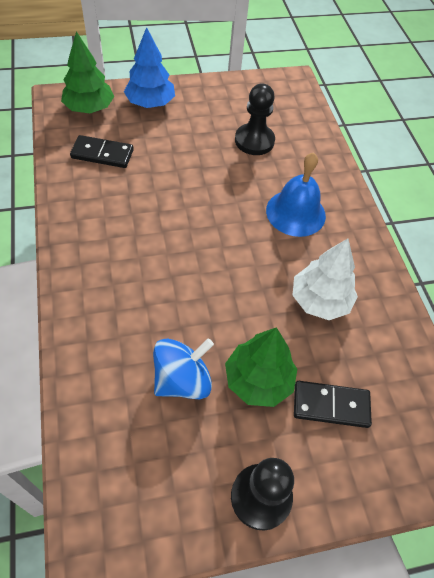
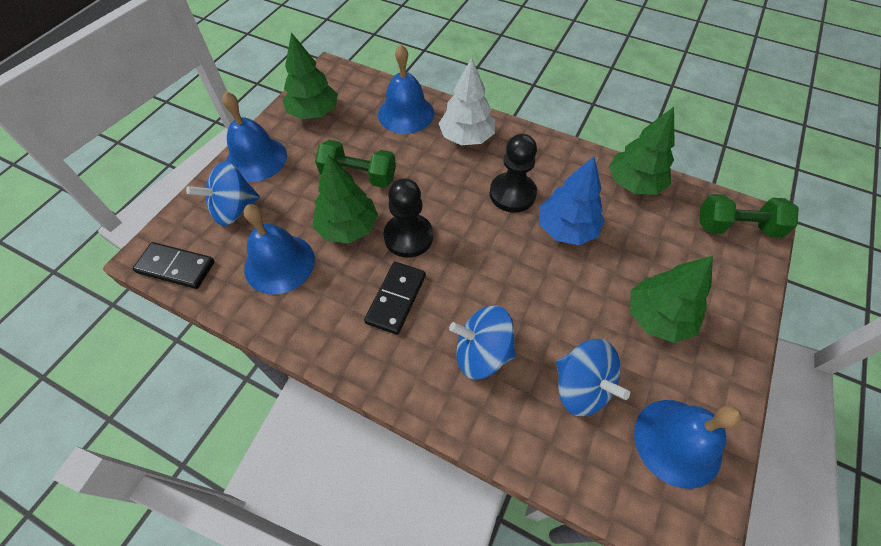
blue bell: [266,152,326,237] = 1 -> [222,91,287,182] [243,204,315,294] [378,45,434,134] [634,400,742,489] = 4
blue spinning top: [153,339,214,399] = 1 -> [186,161,260,226] [449,305,516,379] [556,339,630,416] = 3
green dumbbell: none = 0 -> [315,140,396,188] [699,194,799,238] = 2
green tree: [61,31,114,113] [225,327,297,407] = 2 -> [282,32,338,119] [312,155,378,243] [609,107,675,195] [630,256,713,343] = 4

